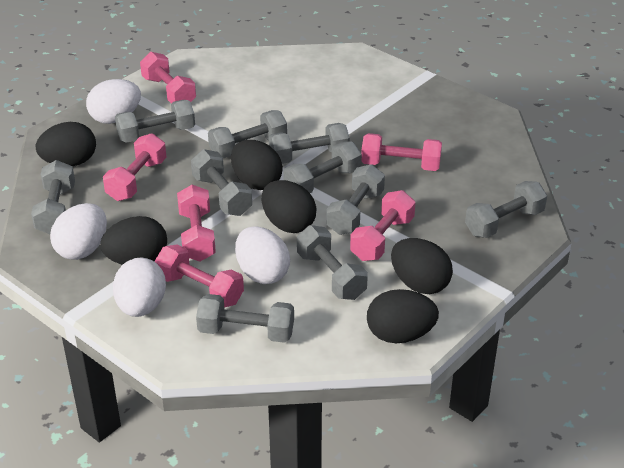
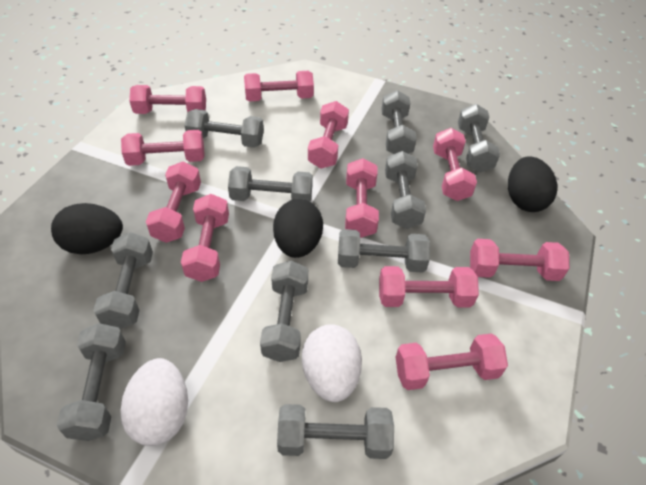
black egg: [36,122,96,166] [100,216,167,265] [231,140,283,190] [262,180,317,233] [367,289,439,343] [391,238,453,294] = 6 -> [51,203,123,254] [273,199,323,258] [508,156,557,212] = 3
pink dumbbell: [103,133,166,201] [140,52,196,104] [155,245,244,308] [177,185,216,261] [350,190,416,261] [361,133,442,171] = 6 -> [121,130,205,166] [129,85,206,114] [146,161,201,243] [181,194,229,282] [244,71,314,101] [308,101,349,169] [345,158,379,238] [379,266,479,307] [396,333,508,390] [433,128,477,201] [470,239,569,281] = 11
white egg: [50,203,107,260] [86,79,141,124] [113,257,166,317] [235,226,290,284] = 4 -> [120,358,188,446] [302,324,362,402] = 2

